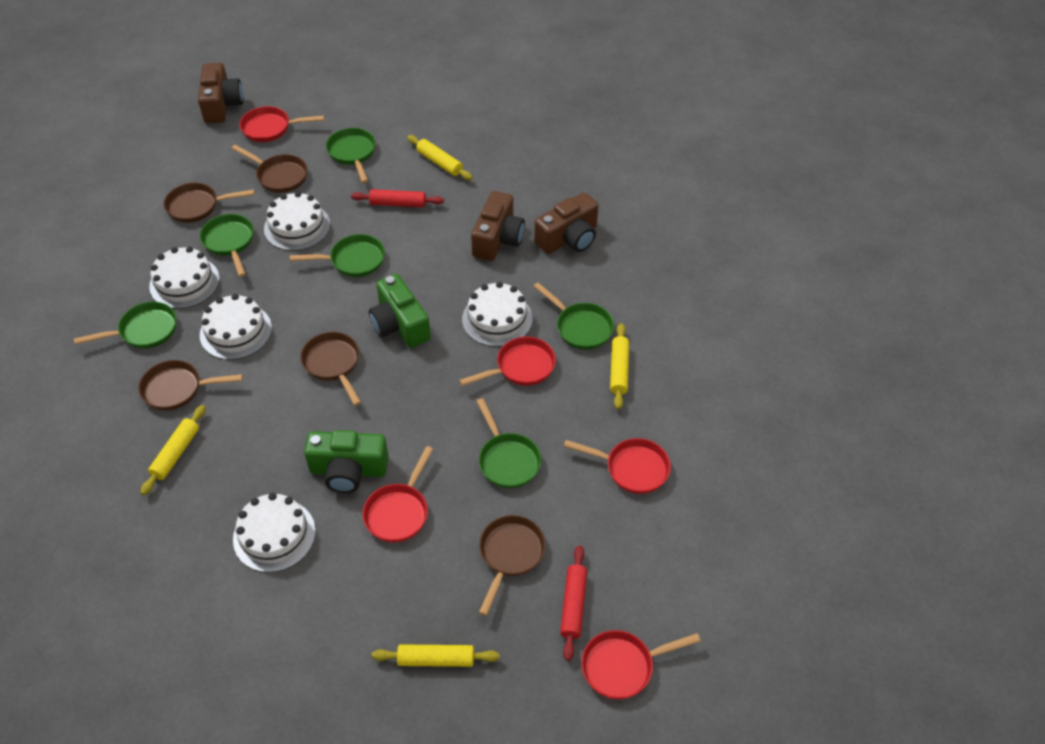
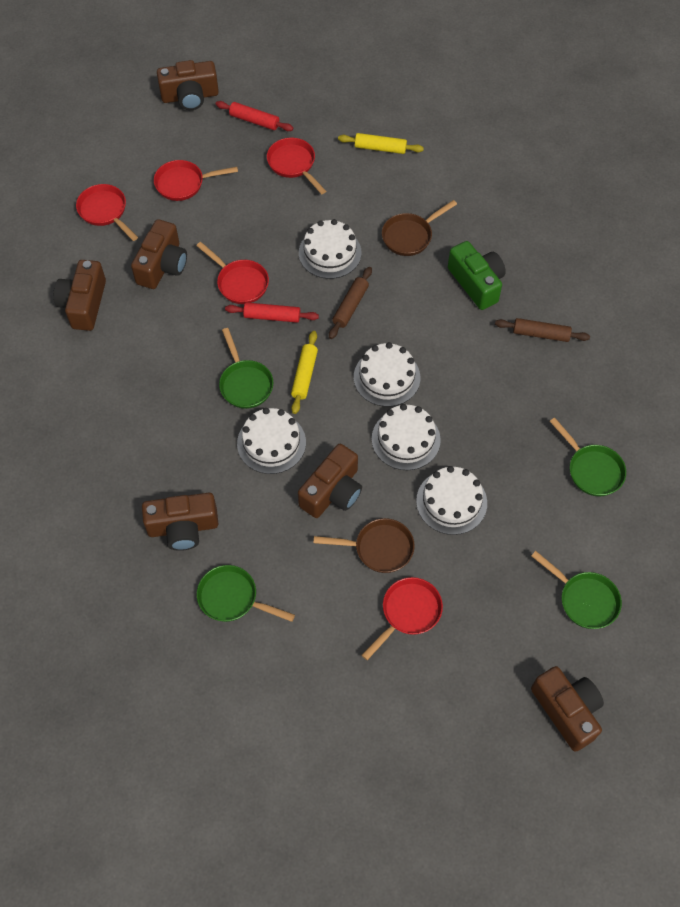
brown camera: [198,63,243,123] [471,191,525,261] [534,193,598,254] = 3 -> [54,260,106,331] [131,219,187,289] [142,493,218,551] [157,60,219,110] [298,444,362,518] [531,666,604,752] = 6
brown pan: [138,360,243,411] [164,183,255,223] [231,145,308,193] [300,332,361,406] [479,515,546,616] = 5 -> [313,518,415,573] [382,200,457,256] = 2
brown rolling pin: none = 0 -> [329,267,372,339] [495,318,590,342] = 2
green camera: [304,430,389,493] [369,274,431,348] = 2 -> [448,241,506,310] = 1
green pan: [74,302,177,349] [200,214,254,277] [290,234,385,277] [326,128,376,183] [476,398,541,489] [533,283,614,350] = 6 -> [197,565,295,622] [219,328,273,409] [531,551,622,629] [549,417,626,496] = 4
yellow rolling pin: [140,405,206,495] [372,644,500,667] [407,135,473,180] [610,323,629,409] = 4 -> [291,331,318,414] [338,133,424,154] = 2

